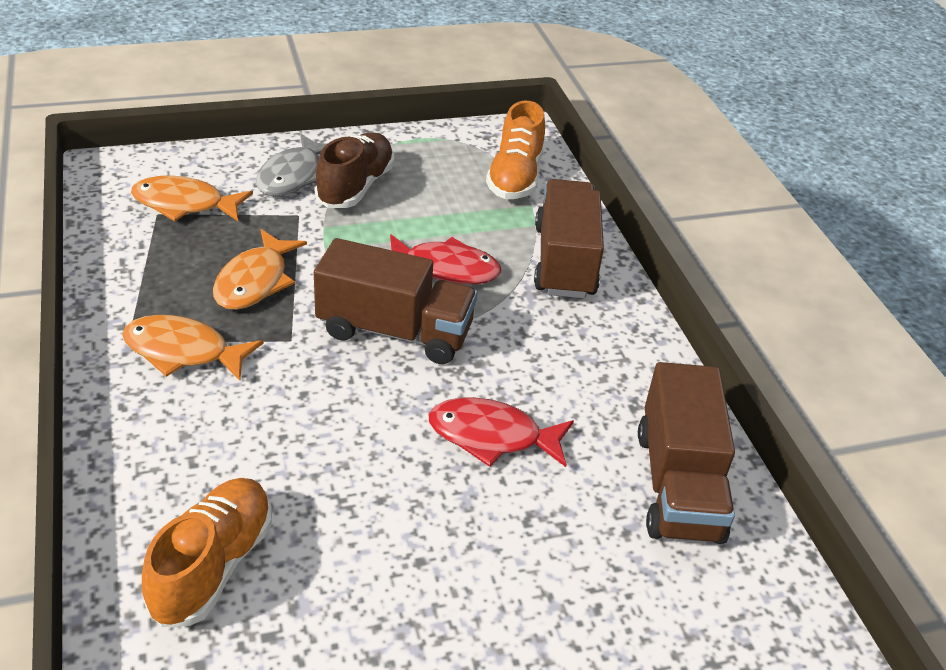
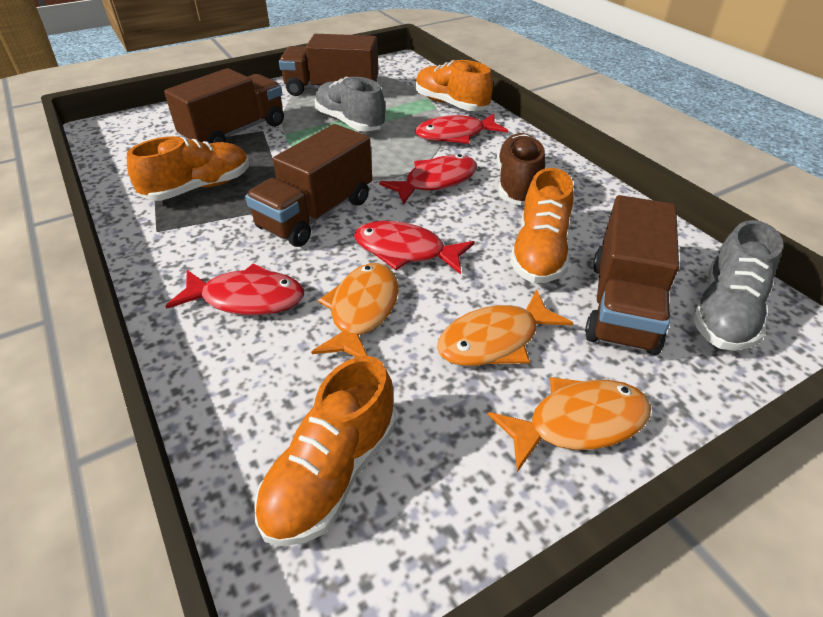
brown truck: [314,238,478,364] [534,179,604,298] [638,362,735,544] = 3 -> [164,68,284,144] [245,124,372,247] [279,34,379,96] [585,195,679,355] = 4
grey fish: [256,134,327,196] = 1 -> none = 0
grey shoe: none = 0 -> [315,77,386,132] [692,220,783,351] = 2
orange shoe: [142,478,272,627] [486,101,545,199] = 2 -> [127,136,249,201] [254,356,396,546] [416,60,493,111] [510,168,573,283] = 4
red fish: [390,234,501,284] [429,397,574,467] = 2 -> [166,263,304,315] [354,221,475,274] [379,154,477,205] [415,114,508,144] = 4

